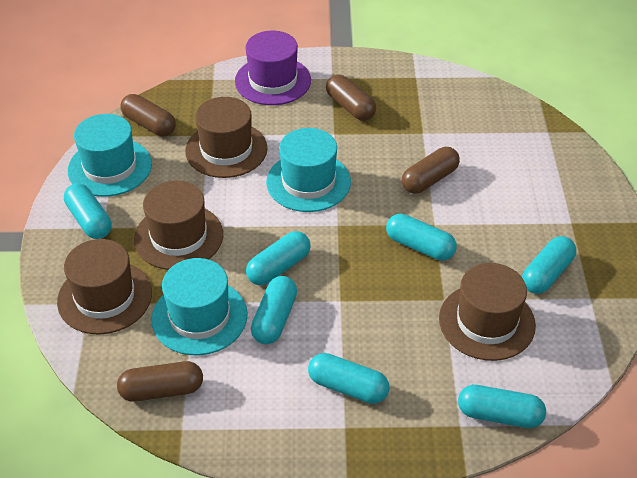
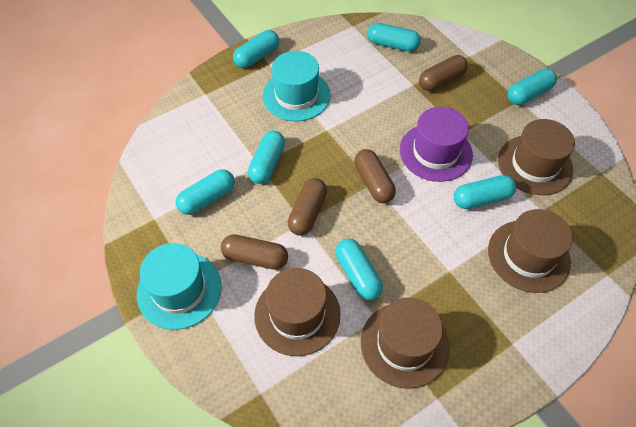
turquoise hat: [68,114,152,197] [151,258,248,355] [266,128,351,212] = 3 -> [137,243,222,330] [262,51,331,121] = 2

